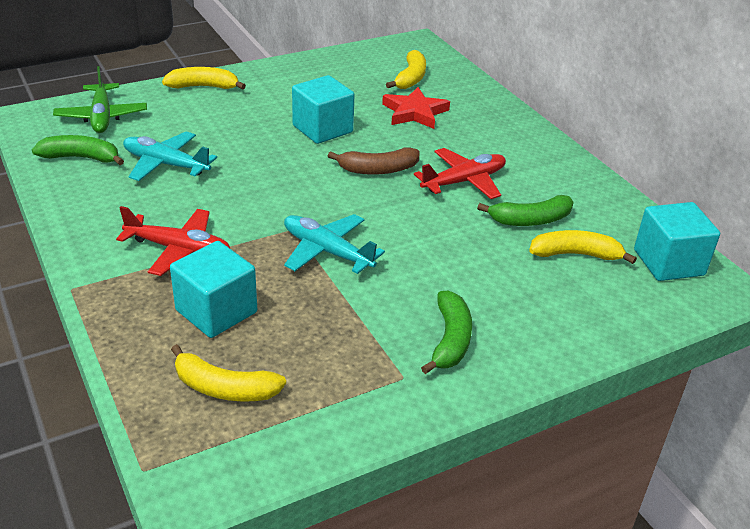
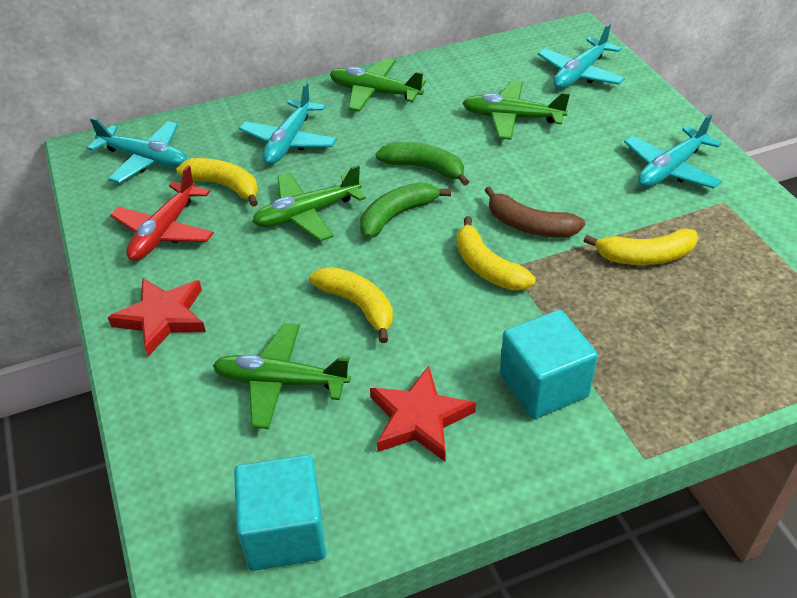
green banana: [32,135,124,165] [421,291,472,374] [477,195,574,226] = 3 -> [360,182,451,238] [376,142,469,186] = 2
green plane: [53,66,147,133] = 1 -> [212,323,351,429] [252,165,366,241] [330,58,426,112] [462,81,570,140] = 4
red plane: [116,206,230,276] [414,148,506,199] = 2 -> [110,165,214,261] = 1
red star: [382,87,450,129] = 1 -> [108,278,206,357] [370,366,476,461] = 2
turquoise cube: [170,241,257,338] [292,75,355,144] [634,202,720,281] = 3 -> [234,455,326,571] [500,310,598,419] = 2
turquoise plane: [123,132,217,181] [284,214,385,274] = 2 -> [87,117,187,183] [239,82,337,164] [538,23,625,89] [624,114,722,189] = 4

